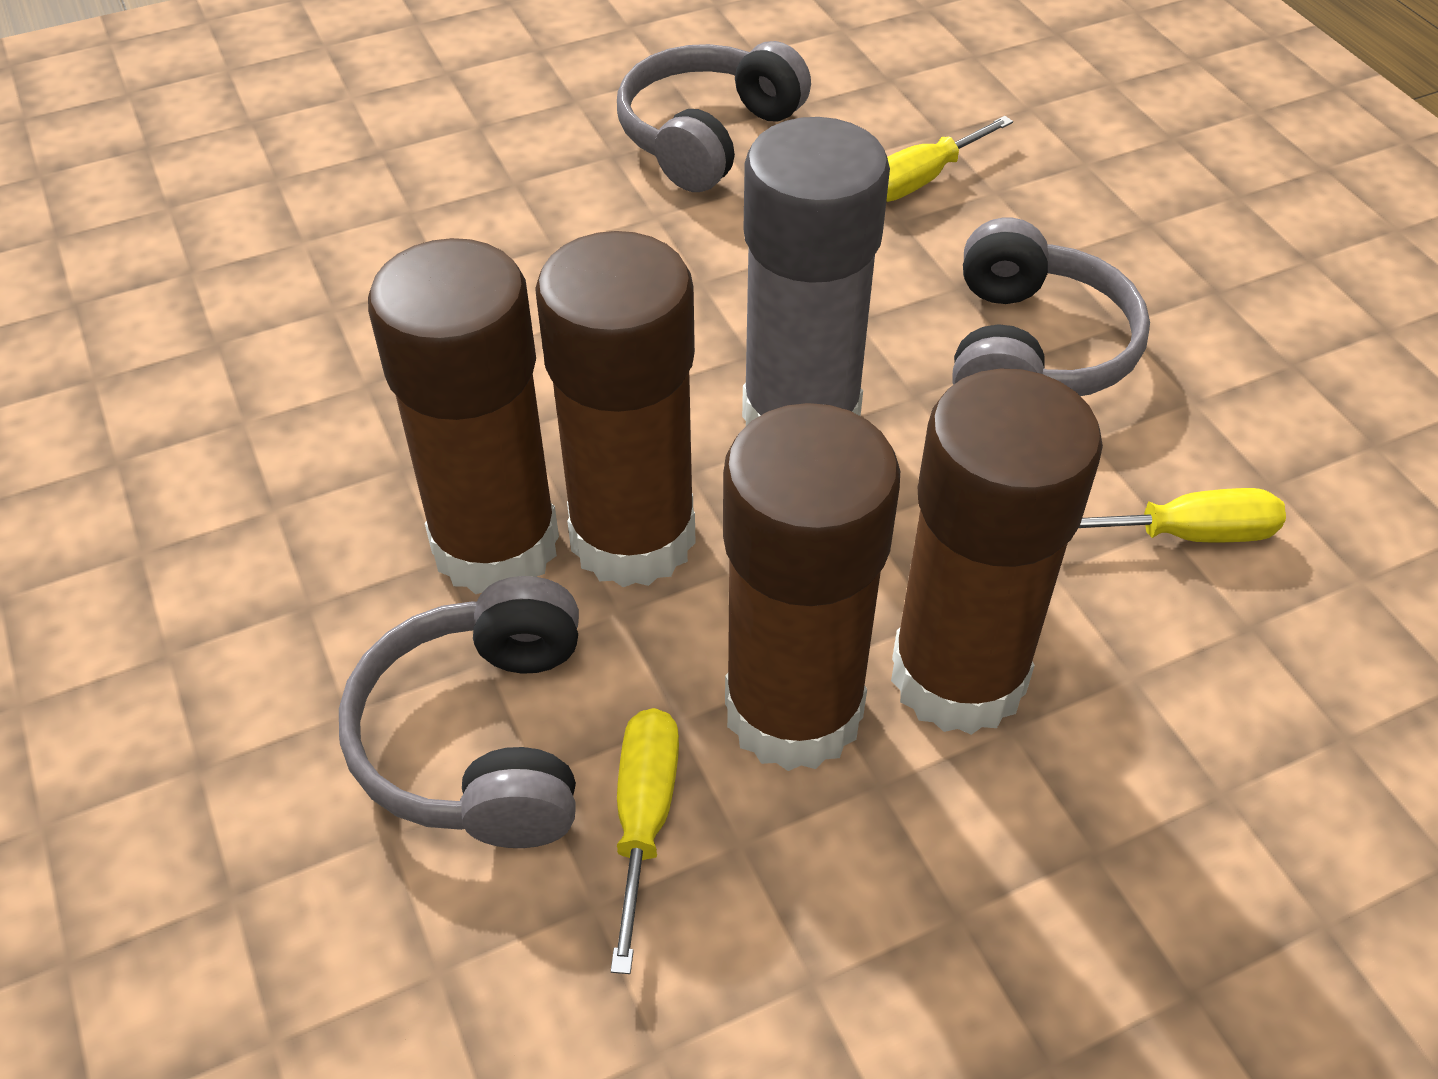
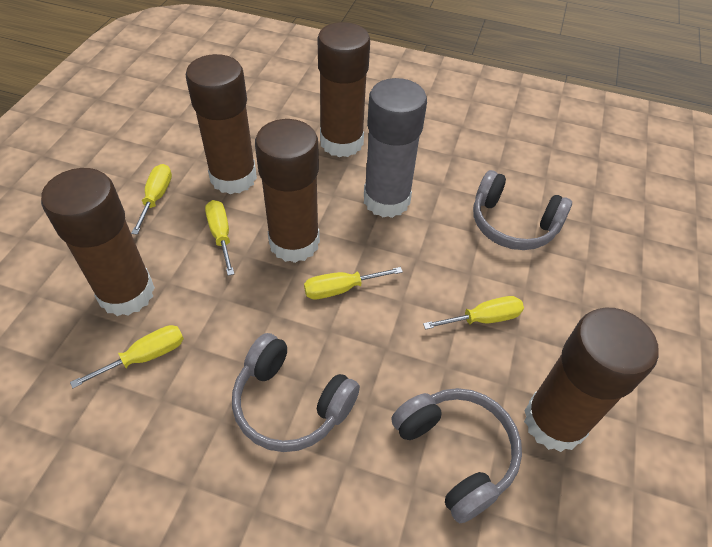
brown glue stick: [368,238,559,594] [535,231,696,587] [723,403,900,771] [891,369,1103,735] = 4 -> [41,168,155,316] [185,54,257,194] [255,119,320,263] [318,22,370,157] [524,308,659,452] = 5
yellow screwdriver: [611,708,679,974] [886,116,1013,202] [1079,488,1286,542] = 3 -> [70,325,184,388] [131,164,172,235] [205,200,234,276] [304,267,403,299] [423,296,524,330] = 5

